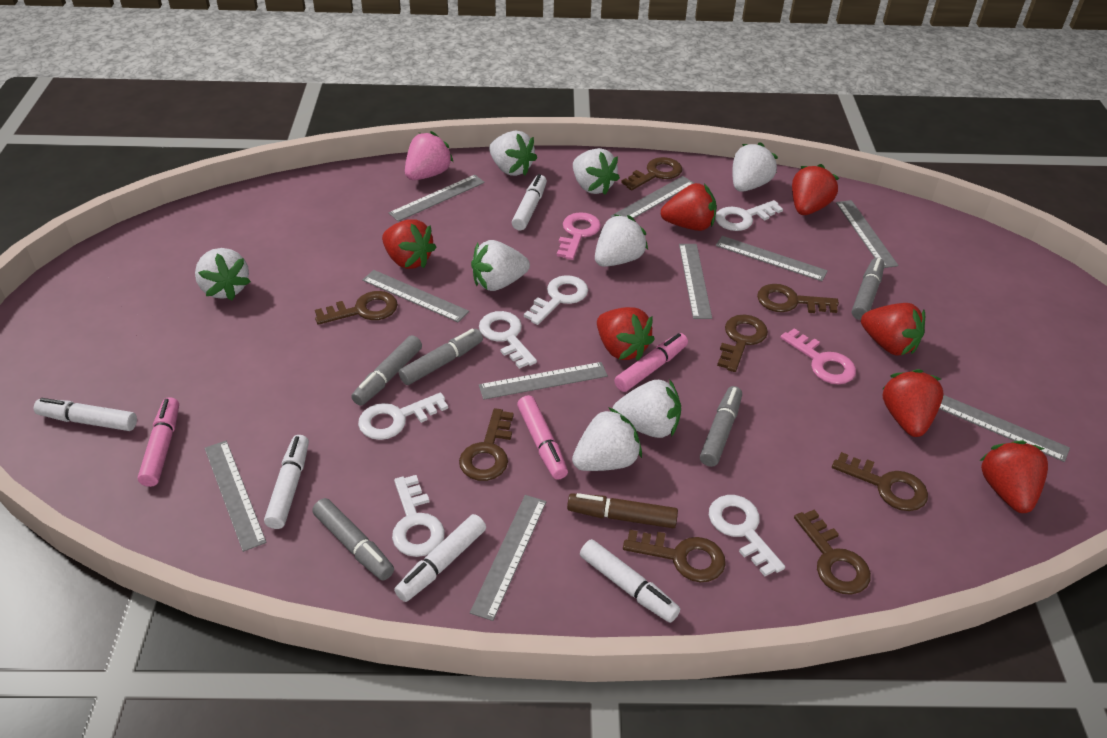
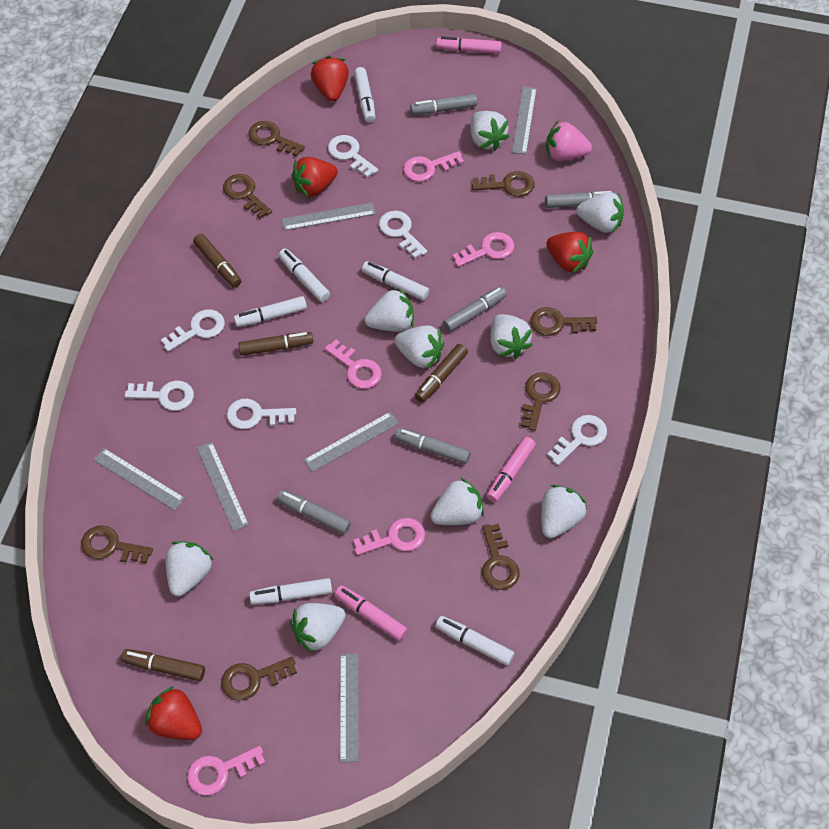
brown marker: [567,493,678,528] = 1 -> [121,649,205,681] [193,234,241,288] [238,332,313,356] [415,344,468,403] = 4
grey ruler: [205,441,267,552] [362,270,469,322] [389,175,485,222] [470,495,546,621] [479,362,608,400] [610,176,694,218] [679,244,712,319] [716,236,828,281] [836,200,899,268] [939,395,1070,462] = 10 -> [94,448,185,510] [197,442,249,531] [282,202,376,231] [304,412,399,472] [340,653,359,762] [512,87,537,154] = 6
pink key: [557,212,601,260] [780,328,856,384] = 2 -> [187,746,265,796] [325,340,382,389] [353,518,425,555] [403,151,464,182] [452,232,514,267] = 5
red strawberry: [382,219,437,269] [597,307,655,361] [661,183,717,231] [792,164,839,215] [861,303,925,356] [882,369,943,437] [979,440,1048,513] = 7 -> [145,686,202,740] [291,157,338,197] [311,56,349,102] [546,232,594,274] = 4
white marker: [34,398,137,431] [264,435,309,529] [394,514,486,602] [512,174,547,230] [580,539,680,623] = 5 -> [234,296,307,327] [249,578,332,605] [279,248,330,302] [354,67,375,122] [362,261,429,300] [435,616,514,666] = 6
white strawberry: [195,248,251,300] [471,240,530,291] [489,130,537,176] [572,407,642,471] [573,148,620,195] [595,214,648,267] [612,380,681,438] [732,142,778,192] = 8 -> [166,542,213,597] [290,603,345,653] [365,288,414,332] [395,325,444,369] [431,478,484,525] [471,111,510,151] [490,314,533,359] [541,485,587,538] [576,192,624,233] = 9

